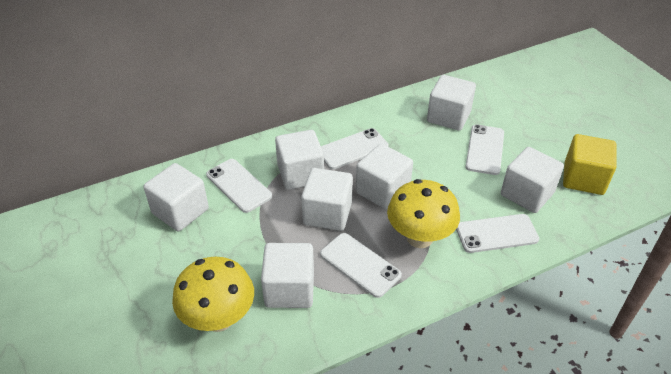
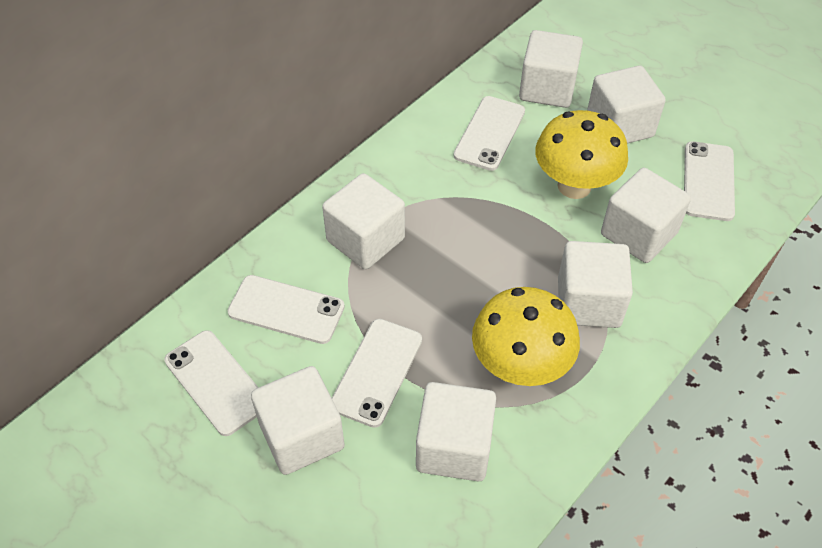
yellow cube: [563,134,617,195] = 1 -> none = 0

